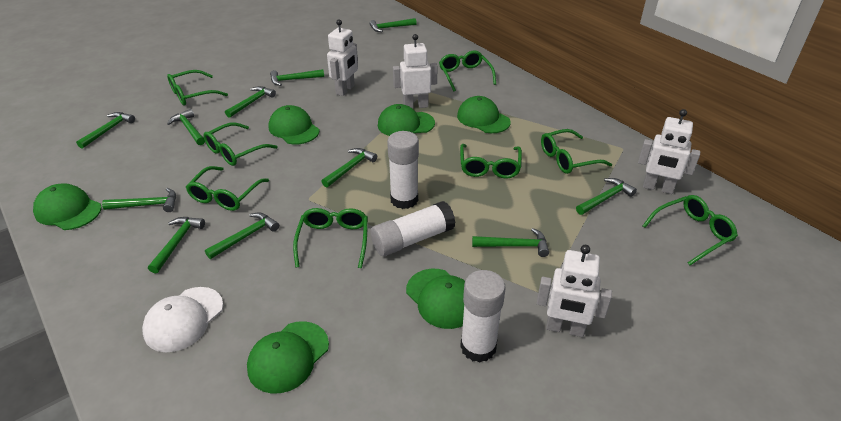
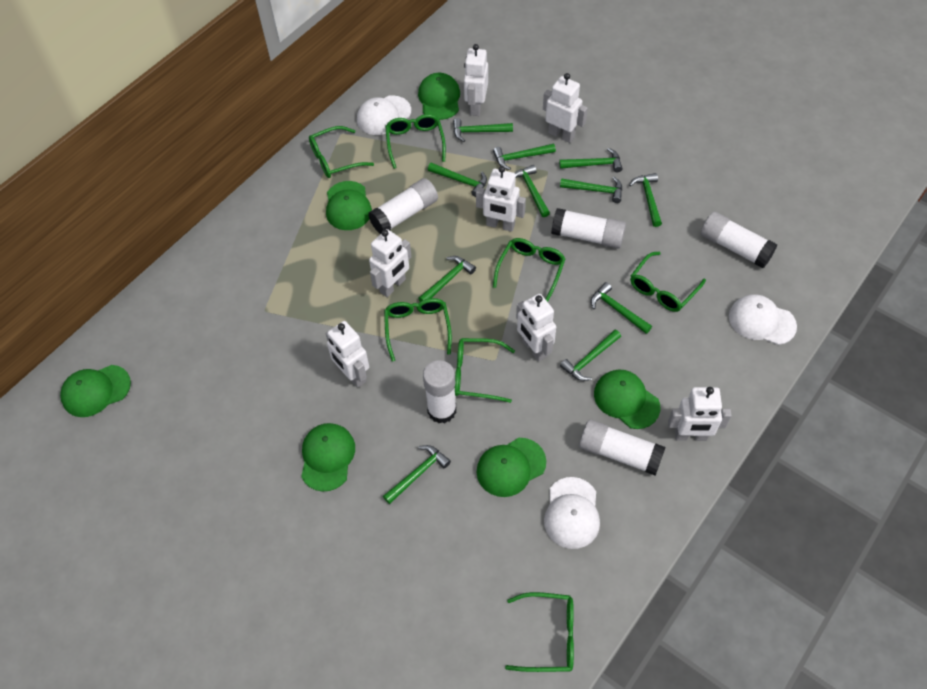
green glasses: [167,70,228,105] [186,166,269,211] [204,122,278,166] [293,208,368,268] [439,51,496,91] [460,144,522,179] [541,129,612,174] [643,195,738,265] = 8 -> [309,126,374,178] [384,298,452,362] [385,114,446,169] [455,338,515,403] [493,238,566,302] [505,592,574,672] [630,252,706,312] = 7
white cap: [142,287,223,352] = 1 -> [357,95,411,135] [544,477,600,549] [729,294,797,345] = 3
white glue stick: [371,201,455,256] [387,131,419,209] [460,270,506,363] = 3 -> [368,178,438,234] [423,360,456,423] [551,208,626,249] [579,419,666,476] [701,212,778,268] = 5
white robot: [327,19,358,96] [393,34,438,109] [537,245,612,337] [638,109,700,194] = 4 -> [326,321,369,388] [369,229,411,297] [464,44,488,116] [476,166,526,232] [516,294,556,362] [543,73,588,143] [668,387,732,441] = 7

